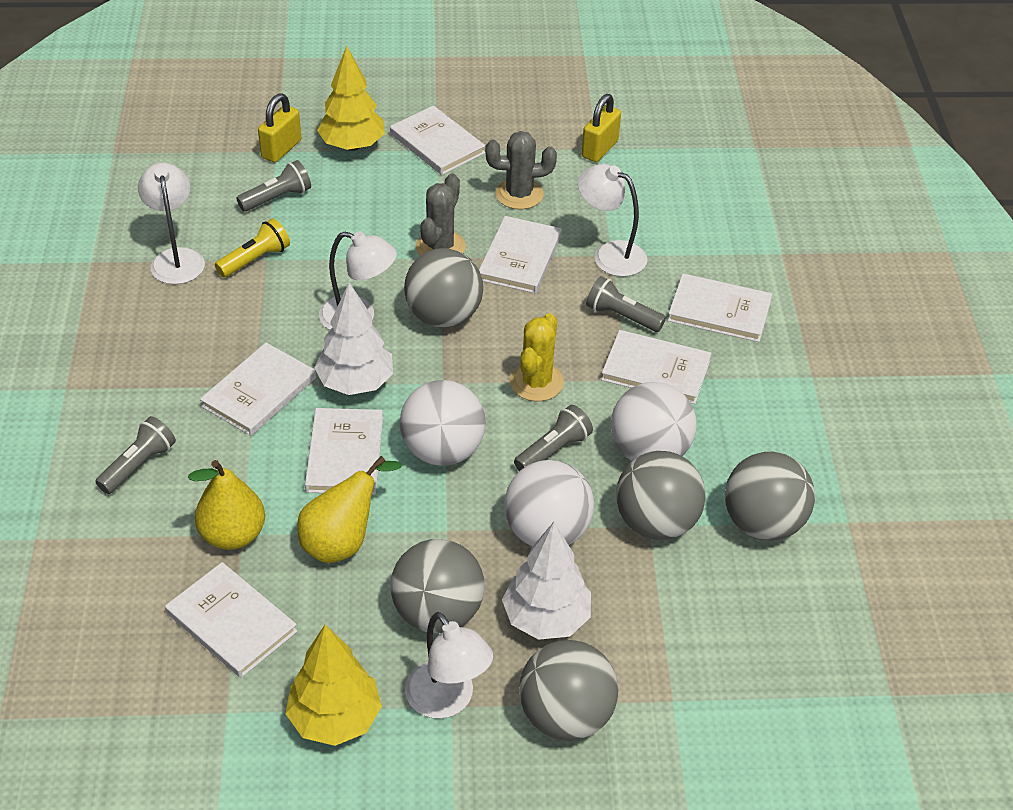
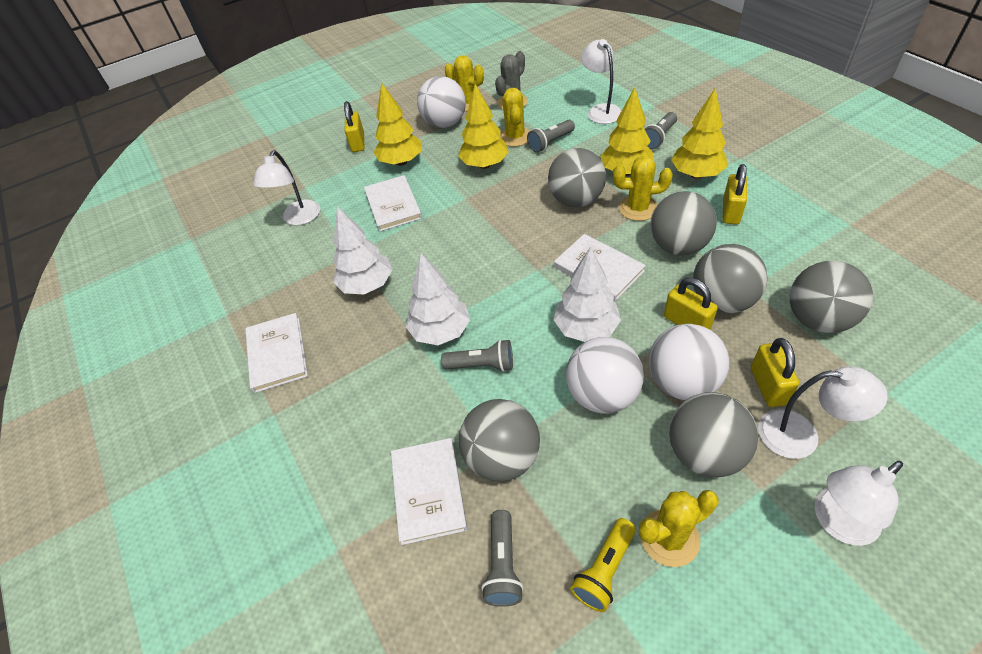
grey ball: [391,539,485,633] [404,248,483,328] [519,640,618,741] [616,451,706,540] [725,452,815,540] = 5 -> [459,399,540,481] [548,148,606,207] [650,191,717,256] [669,392,758,478] [693,244,768,313] [790,261,873,333] = 6
grey cactus: [416,173,466,256] [485,131,557,210] = 2 -> [495,51,528,110] = 1
white book: [165,562,297,678] [200,343,316,436] [305,408,383,495] [390,106,485,175] [479,216,562,294] [601,330,712,404] [668,273,772,342] = 7 -> [245,313,308,393] [364,175,422,232] [391,438,467,545] [554,234,646,301] = 4
white tree: [314,283,393,395] [502,522,591,640] = 2 -> [333,206,392,295] [406,252,470,345] [554,246,621,342] = 3
yellow cactus: [510,313,564,401] = 1 -> [445,55,484,111] [499,88,530,147] [613,156,673,221] [639,490,719,567] = 4
yellow padlock: [258,93,301,162] [582,94,621,162] = 2 -> [344,101,364,152] [664,278,718,330] [723,164,747,224] [751,338,799,407] = 4
yellow pear: [188,460,265,550] [297,456,402,563] = 2 -> none = 0
yellow tree: [285,625,382,746] [317,46,385,151] = 2 -> [374,83,422,166] [458,84,509,169] [600,87,654,176] [671,88,728,179] = 4

